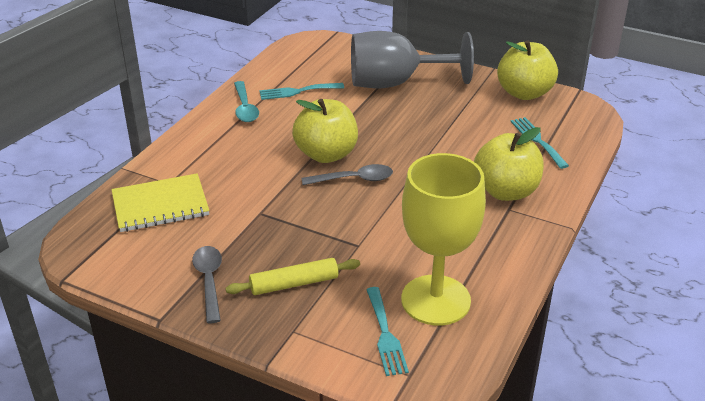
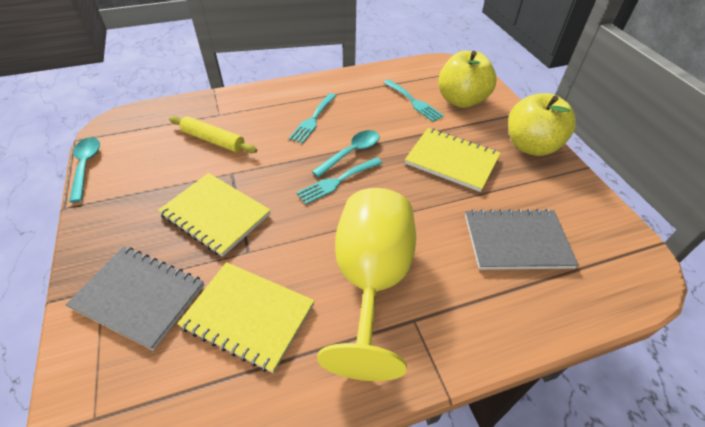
grey goblet: [351,31,474,88] = 1 -> none = 0
grey notebook: none = 0 -> [66,247,205,350] [465,209,579,270] = 2
grey spoon: [192,246,222,323] [302,164,393,185] = 2 -> none = 0
turquoise spoon: [234,81,259,122] = 1 -> [69,137,100,202] [312,130,379,178] = 2
yellow apple: [292,99,358,163] [474,127,544,201] [497,40,558,100] = 3 -> [438,51,496,108] [508,93,576,156] = 2
yellow notebook: [111,173,209,232] = 1 -> [158,173,271,257] [177,262,315,373] [405,128,501,192] = 3

